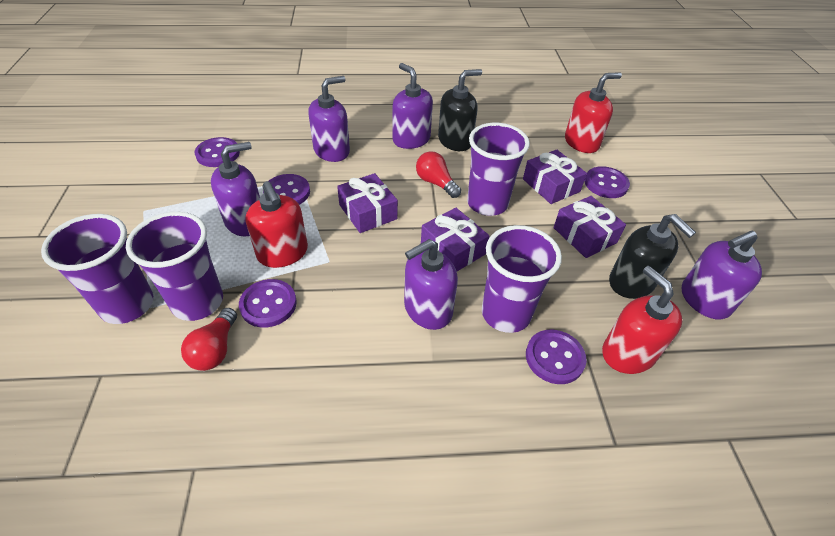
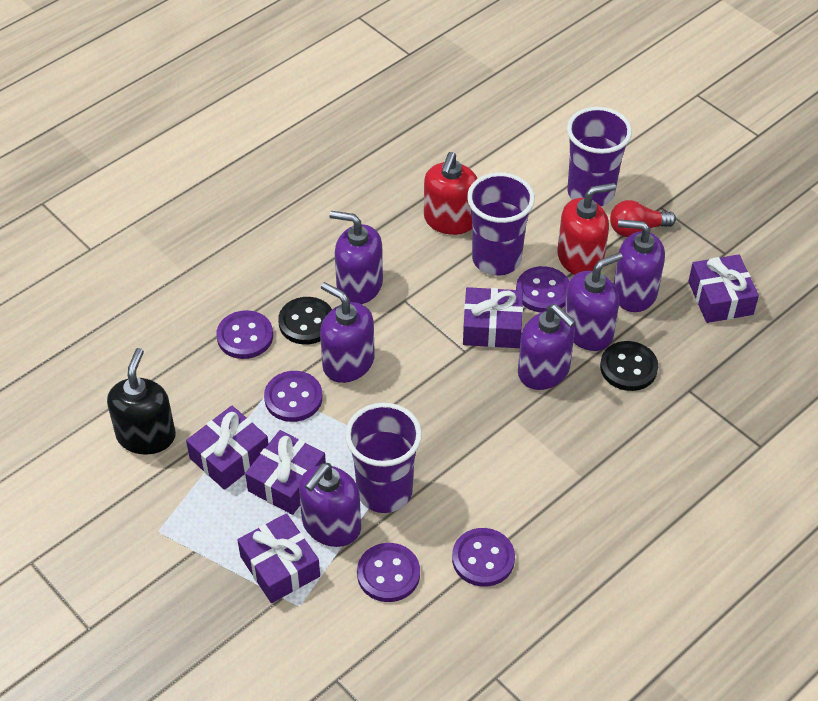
black button: none = 0 -> [278,297,332,345] [600,341,658,391] = 2
black soap dispenser: [438,69,482,151] [609,214,696,299] = 2 -> [107,348,176,455] = 1
purple cup: [41,214,153,324] [126,212,223,321] [467,123,530,216] [482,225,562,333] = 4 -> [345,403,422,513] [467,172,535,276] [567,107,632,206] = 3
purple gift: [337,173,398,233] [421,208,490,271] [523,150,587,204] [553,196,626,258] = 4 -> [186,406,268,490] [238,513,320,603] [245,430,326,515] [463,287,523,348] [688,254,759,323] = 5
purple soap dispenser: [211,142,260,236] [308,76,350,162] [392,63,433,149] [404,239,458,330] [682,231,762,320] = 5 -> [299,463,361,547] [320,282,375,383] [329,211,383,304] [518,304,576,390] [564,252,623,351] [614,220,665,312] = 6
red light bulb: [181,308,237,371] [416,151,461,198] = 2 -> [610,200,676,237] = 1
red soap dispenser: [245,181,308,268] [565,72,622,153] [602,266,682,374] = 3 -> [424,152,478,235] [557,183,616,275] = 2

